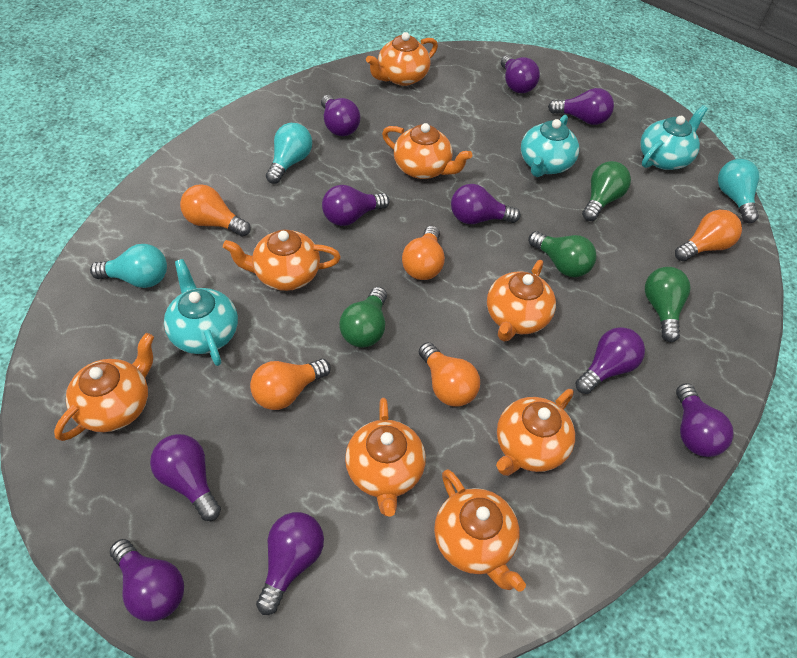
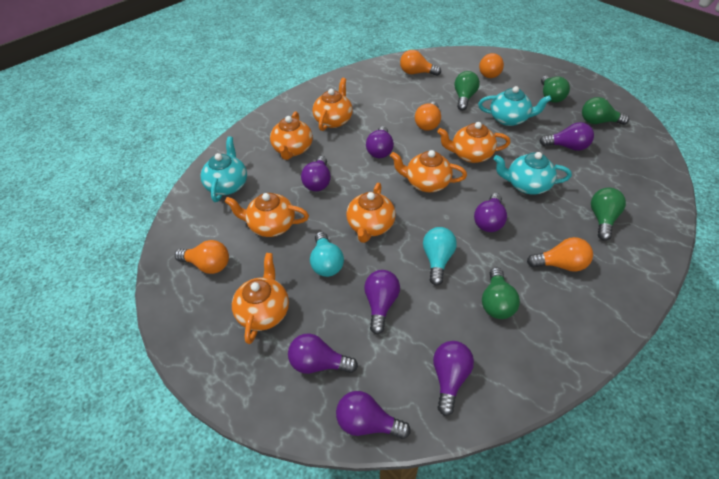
green light bulb: [339,287,387,347] [528,231,597,277] [582,161,631,221] [645,267,691,342] = 4 -> [454,71,480,111] [482,268,520,319] [541,75,570,103] [582,97,629,125] [591,188,626,241] = 5
orange teapot: [54,333,154,441] [223,229,341,291] [345,398,426,516] [366,32,438,86] [382,123,472,179] [434,469,526,592] [487,260,556,342] [496,389,575,476] = 8 -> [224,193,309,237] [232,253,289,344] [270,112,313,160] [312,78,353,131] [346,183,396,243] [390,150,467,192] [437,122,511,163] = 7
purple light bulb: [110,539,184,622] [150,434,221,521] [256,512,324,615] [321,95,360,136] [322,185,390,226] [451,184,521,224] [501,55,540,93] [548,88,614,125] [575,327,645,394] [676,383,734,457] = 10 -> [288,333,358,374] [301,156,331,191] [336,391,411,439] [364,270,400,334] [366,126,394,158] [433,341,474,416] [474,193,507,232] [539,122,594,151] = 8
turquoise light bulb: [90,244,167,288] [266,123,312,184] [718,159,760,223] = 3 -> [310,232,344,277] [423,227,457,285] = 2

